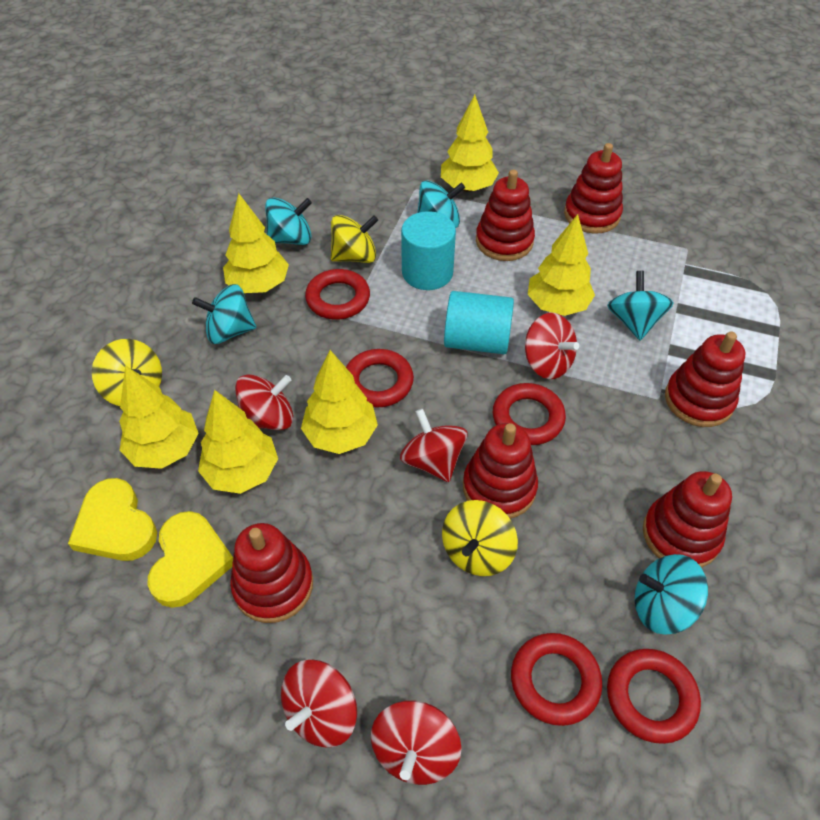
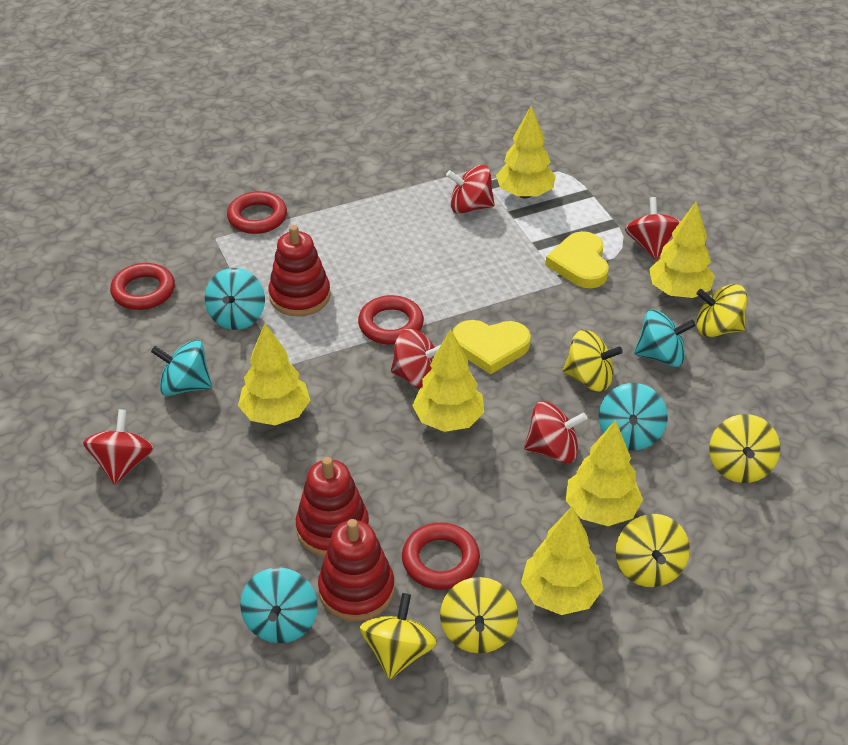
red ring: [305,269,370,320] [346,349,414,407] [493,383,566,445] [511,633,602,726] [607,649,701,744] = 5 -> [110,263,175,310] [227,191,287,234] [358,295,424,345] [402,523,480,590] = 4
red stacking toy: [230,523,313,623] [463,423,538,519] [476,170,535,261] [564,143,623,234] [643,471,732,568] [665,331,745,427] = 6 -> [269,225,331,317] [296,457,369,557] [318,519,394,621] = 3
turquoise cylinder: [401,211,456,290] [444,291,514,354] = 2 -> none = 0
yellow spinning top: [92,339,162,406] [331,215,378,263] [442,500,518,576] = 3 -> [360,593,437,679] [440,577,518,653] [562,330,623,392] [616,514,690,587] [696,284,747,337] [709,414,780,483] = 6

